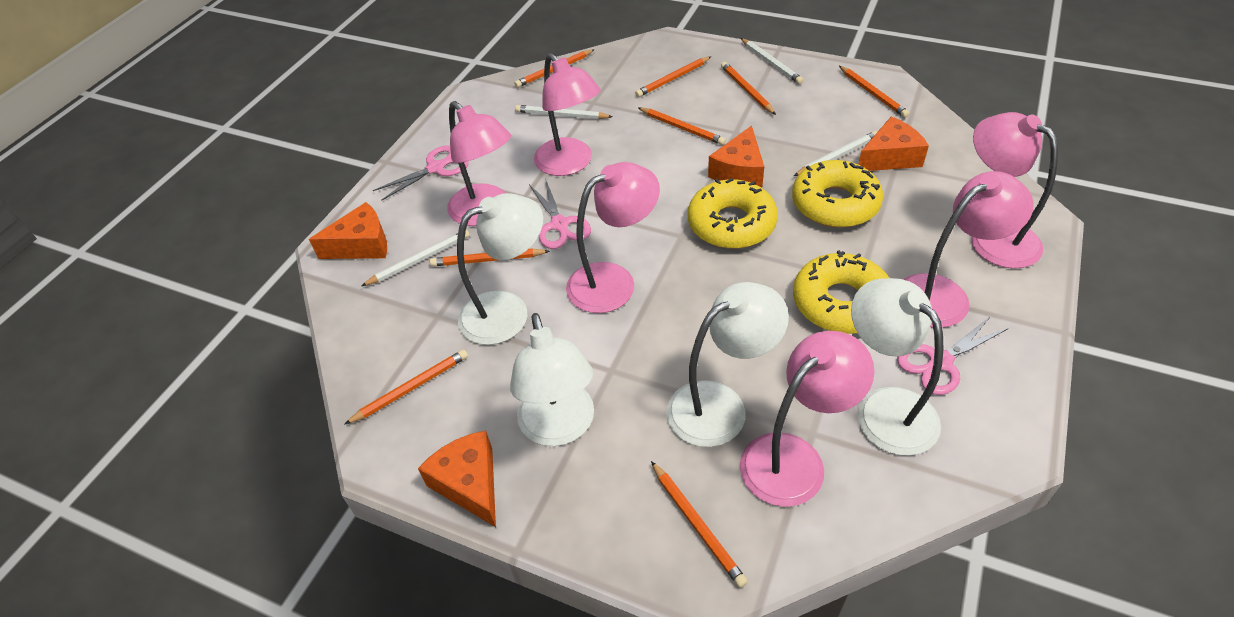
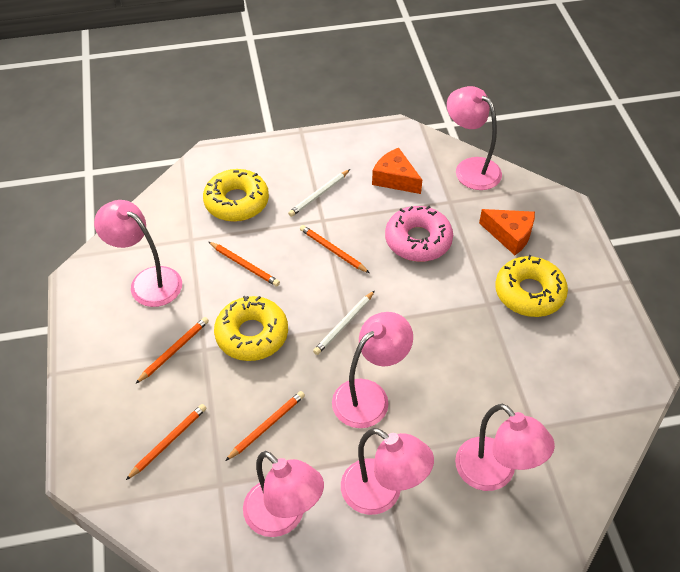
orange cheese: [309,202,387,259] [418,430,496,527] [708,126,764,188] [858,117,929,171] = 4 -> [372,148,422,194] [479,209,535,255] = 2
orange pencil: [344,349,468,425] [430,248,550,266] [514,49,595,88] [635,57,711,97] [638,107,726,145] [651,461,748,588] [721,62,776,115] [839,66,910,118] = 8 -> [126,404,206,480] [135,317,209,384] [209,242,280,287] [225,391,305,461] [300,225,370,273] = 5
pink donut: none = 0 -> [385,206,453,262] = 1
pink scissors: [373,145,469,201] [529,178,591,249] [897,316,1009,395] = 3 -> none = 0
white lamp: [457,193,543,345] [510,313,594,446] [667,282,789,447] [851,278,943,456] = 4 -> none = 0
white pencil: [361,229,470,286] [515,105,613,119] [741,38,804,84] [794,131,877,176] = 4 -> [288,169,350,217] [313,291,375,355] = 2

